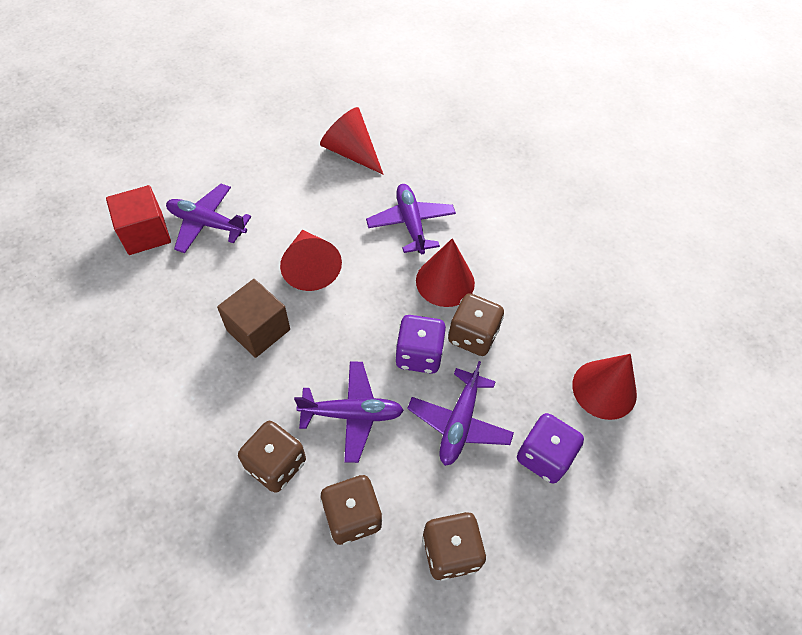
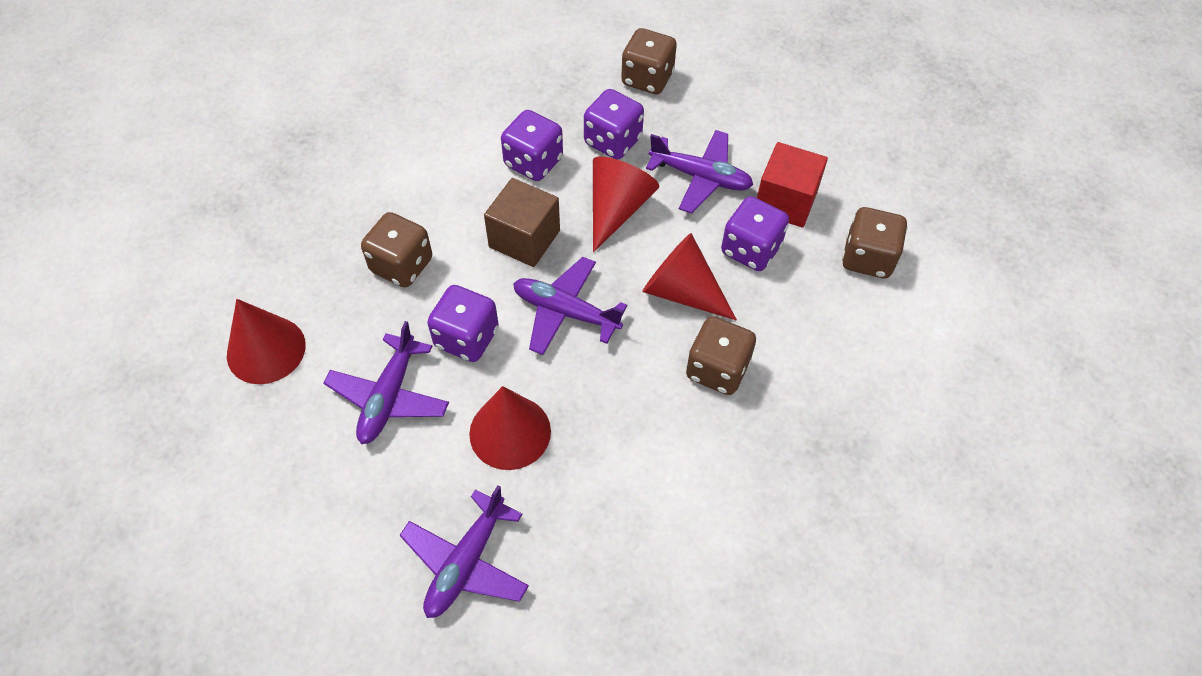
purple dice: [395,315,446,374] [517,413,584,483] = 2 -> [427,285,499,362] [501,110,563,181] [584,89,644,159] [721,196,789,271] = 4

